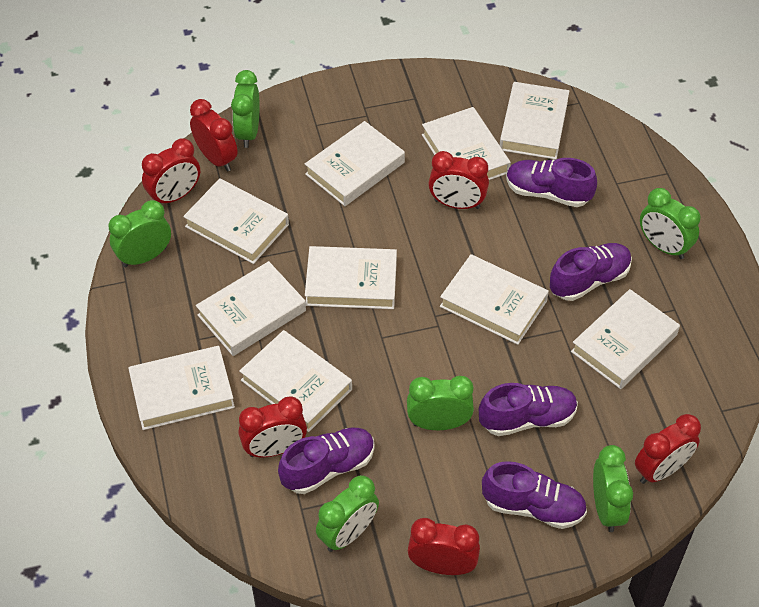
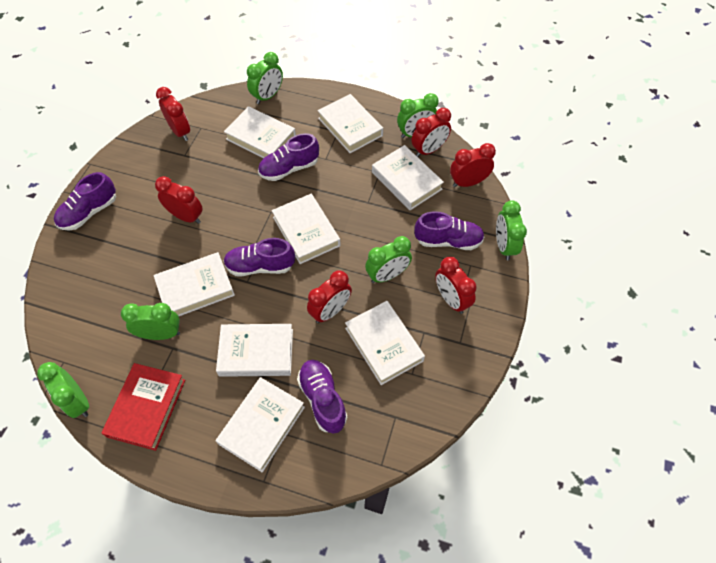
red book: none = 0 -> [101,363,185,451] = 1
white book: [128,346,235,430] [183,178,289,264] [196,261,306,356] [239,330,352,432] [305,121,405,206] [305,246,397,309] [422,107,511,180] [440,254,549,345] [500,82,569,160] [571,289,680,389] = 10 -> [154,252,235,316] [216,324,293,377] [216,377,305,472] [224,106,296,158] [272,194,341,264] [318,94,383,153] [345,301,425,385] [372,145,444,210] = 8

